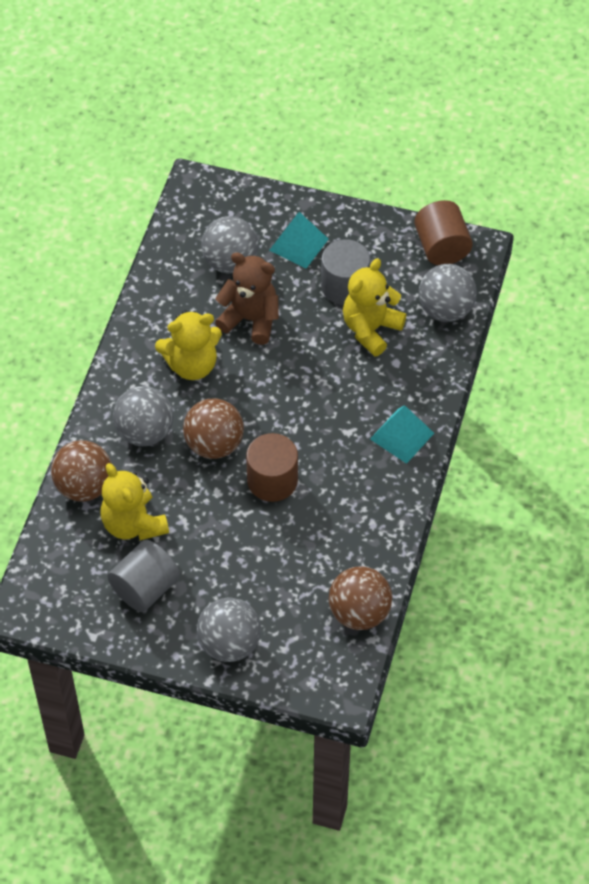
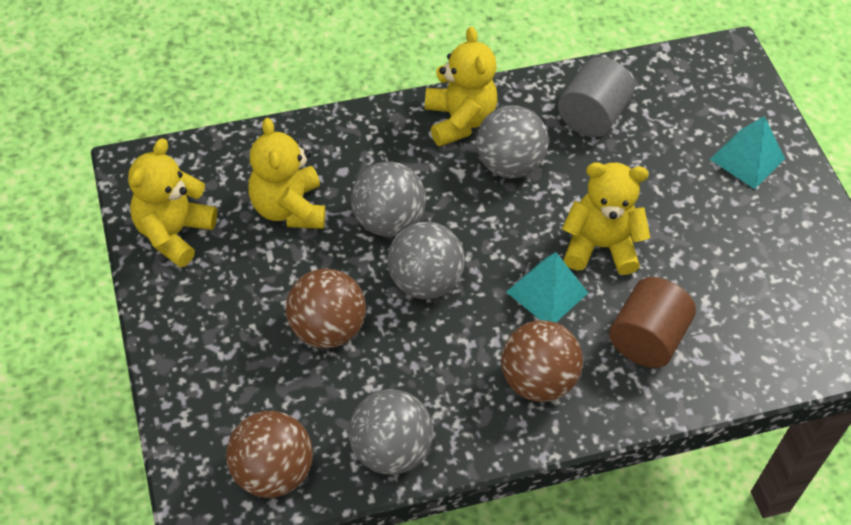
brown cylinder: [246,433,298,502] [414,200,473,265] = 2 -> [609,277,696,368] = 1
brown teddy bear: [215,252,279,345] = 1 -> none = 0
grey cylinder: [107,540,180,612] [321,239,370,305] = 2 -> [558,57,635,137] = 1
yellow teddy bear: [100,463,169,540] [155,310,222,380] [343,258,406,357] = 3 -> [128,138,217,268] [248,118,325,229] [425,27,497,146] [562,162,650,275] = 4

